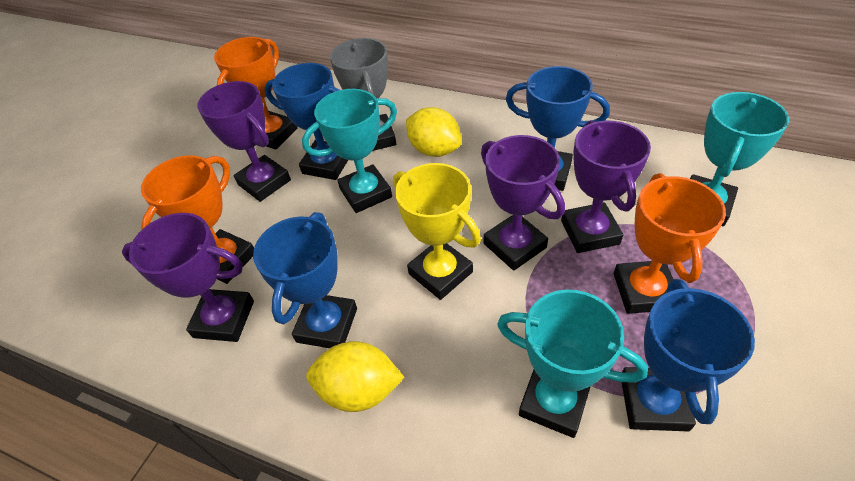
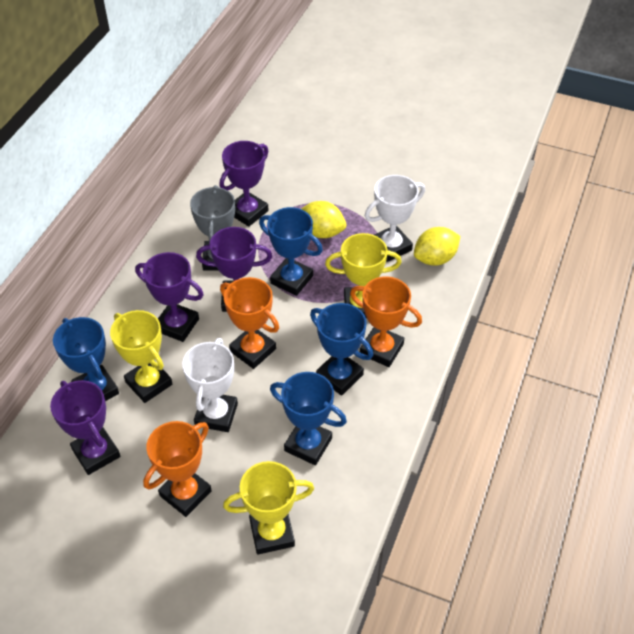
turquoise trophy: [302,89,397,213] [497,290,648,438] [690,92,789,226] = 3 -> none = 0
white trophy: none = 0 -> [182,338,238,432] [365,175,425,262] = 2
yellow trophy: [393,163,481,300] = 1 -> [110,310,172,403] [223,461,314,555] [325,233,402,318] = 3

